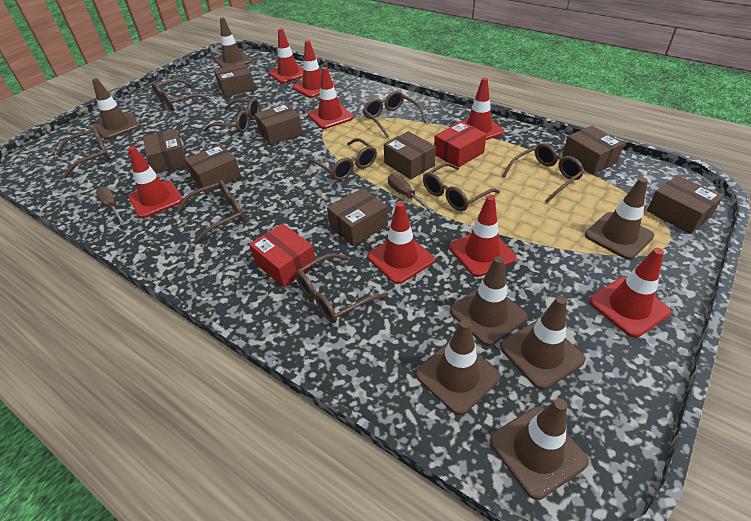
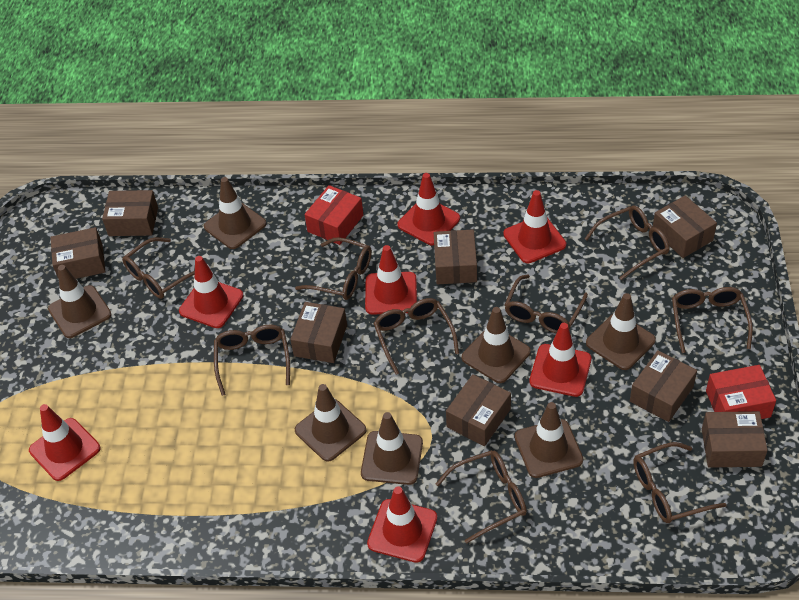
brown screwdriver: [96,187,126,226] [388,174,436,214] = 2 -> none = 0
red traffic cone: [128,146,183,218] [268,28,303,84] [292,40,335,98] [308,67,354,129] [367,202,435,284] [449,195,517,277] [454,78,504,140] [589,248,671,338] = 8 -> [29,404,100,481] [179,256,243,328] [365,245,417,315] [367,486,437,563] [397,173,460,245] [503,190,566,263] [529,323,591,397] = 7

